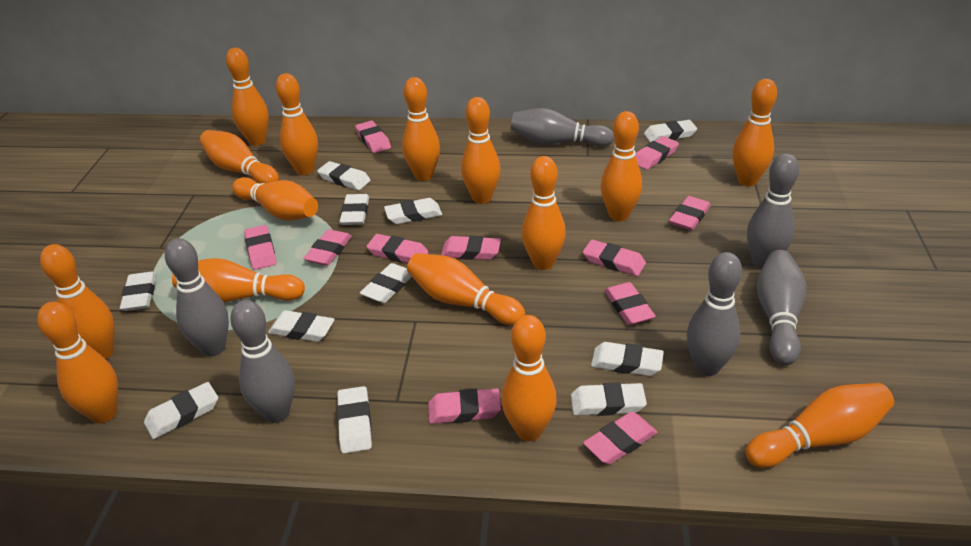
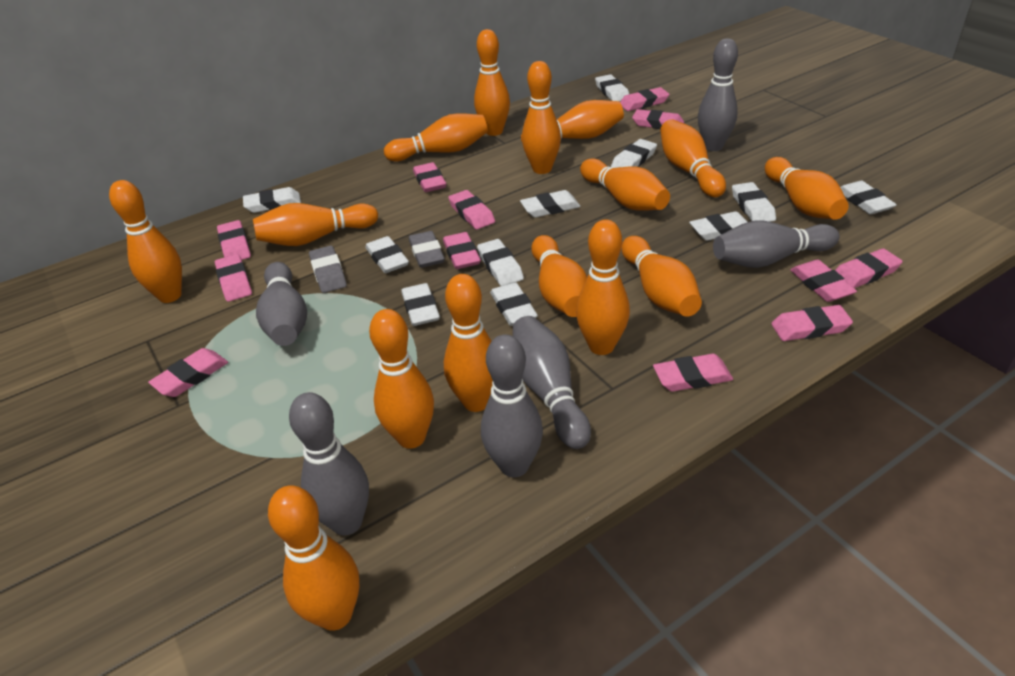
grey eraser: none = 0 -> [309,245,347,293] [409,231,445,268] = 2
pink eraser: [244,225,277,270] [303,229,352,266] [355,121,391,153] [366,234,428,263] [428,388,501,424] [441,236,501,260] [583,240,646,276] [583,412,658,464] [604,282,656,325] [635,136,679,170] [669,196,711,230] = 11 -> [148,348,228,397] [215,254,252,302] [217,220,251,260] [413,162,446,192] [443,232,481,269] [448,190,495,229] [620,87,669,111] [632,109,684,129] [653,354,733,392] [771,305,853,341] [790,260,857,302] [835,248,903,288] = 12

